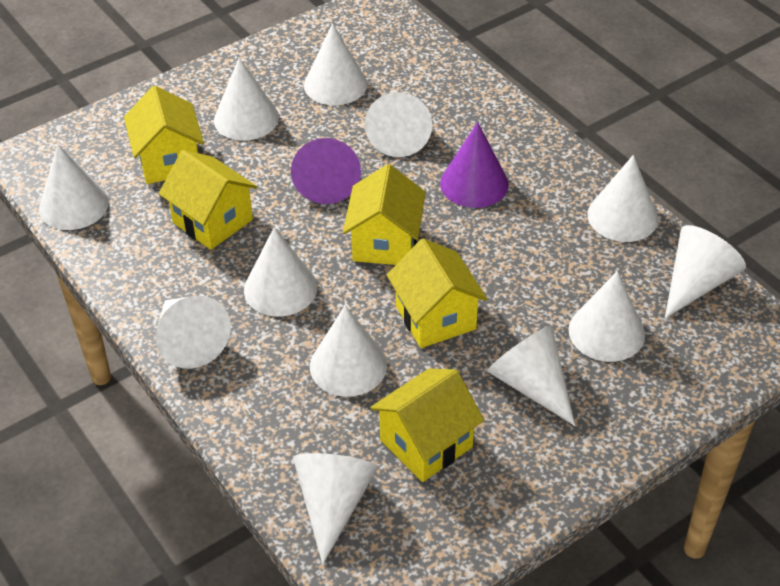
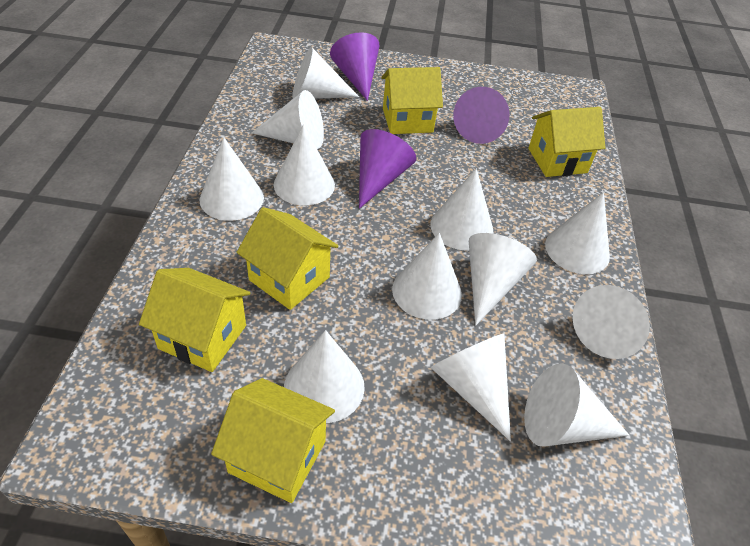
purple cone: [291,138,361,204] [440,122,509,208] = 2 -> [330,32,379,101] [359,129,416,209] [453,87,510,144] = 3

